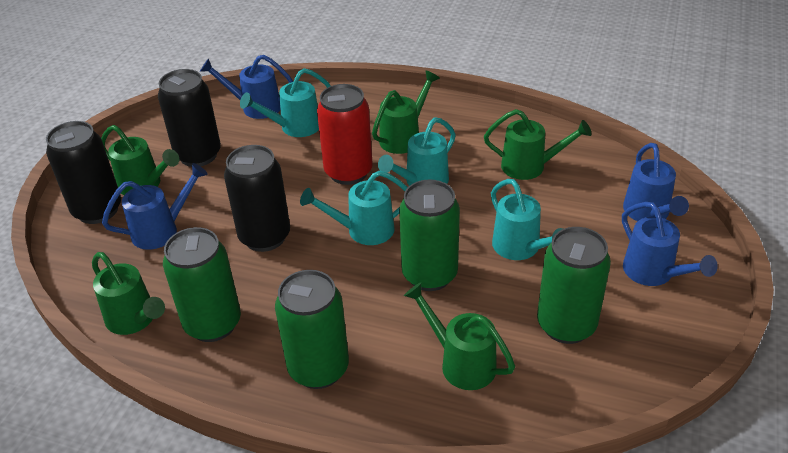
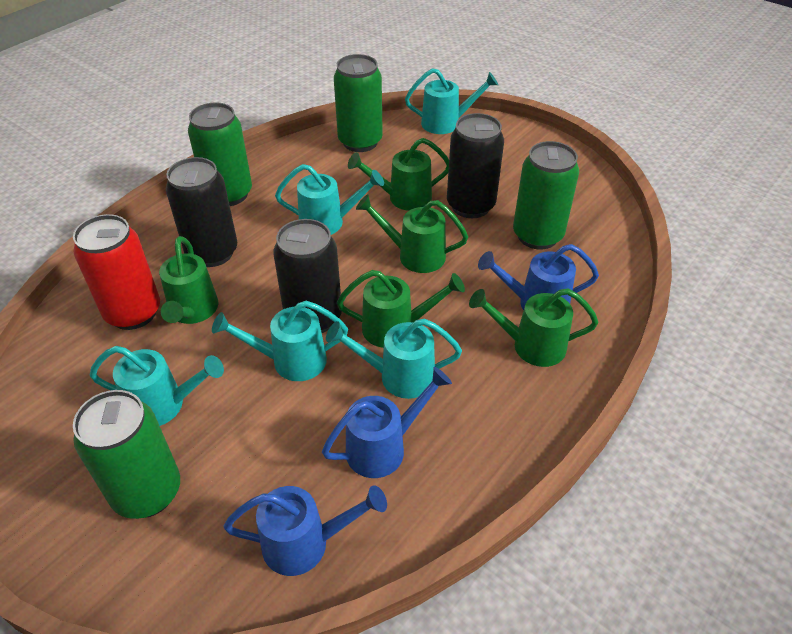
blue watering can: [102,163,208,250] [200,55,293,119] [622,202,718,286] [623,143,689,221] = 4 -> [223,485,387,576] [322,367,452,478] [478,244,599,310] = 3
turquoise watering can: [240,68,331,137] [300,171,408,245] [378,117,456,186] [491,179,563,260] = 4 -> [90,346,224,426] [212,301,348,381] [275,164,384,235] [326,319,462,399] [405,68,498,134] = 5

